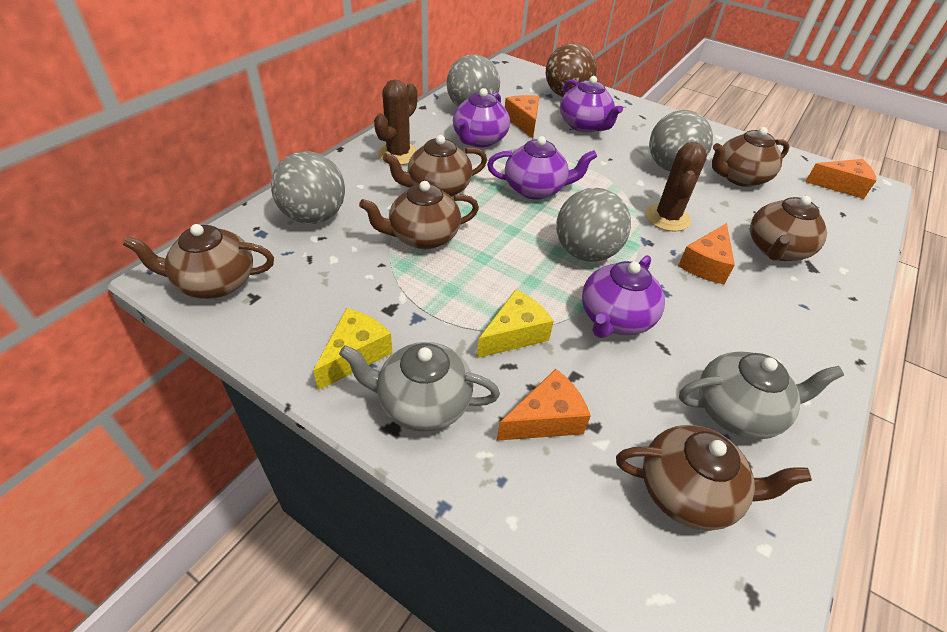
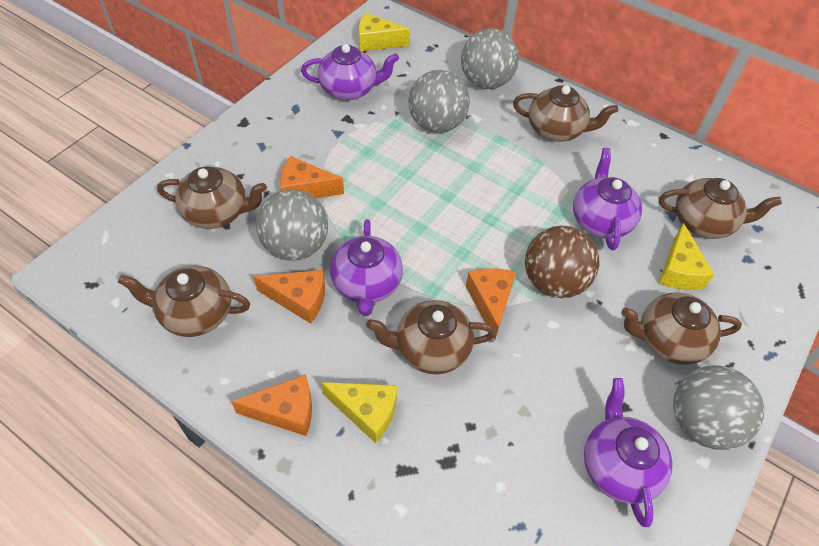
brown cactus: [374,79,418,165] [645,142,707,231] = 2 -> none = 0
grey teapot: [339,342,500,432] [679,351,844,439] = 2 -> none = 0
yellow cheese: [313,308,392,390] [477,289,554,358] = 2 -> [321,382,397,443] [359,13,410,51] [659,223,715,290] = 3

